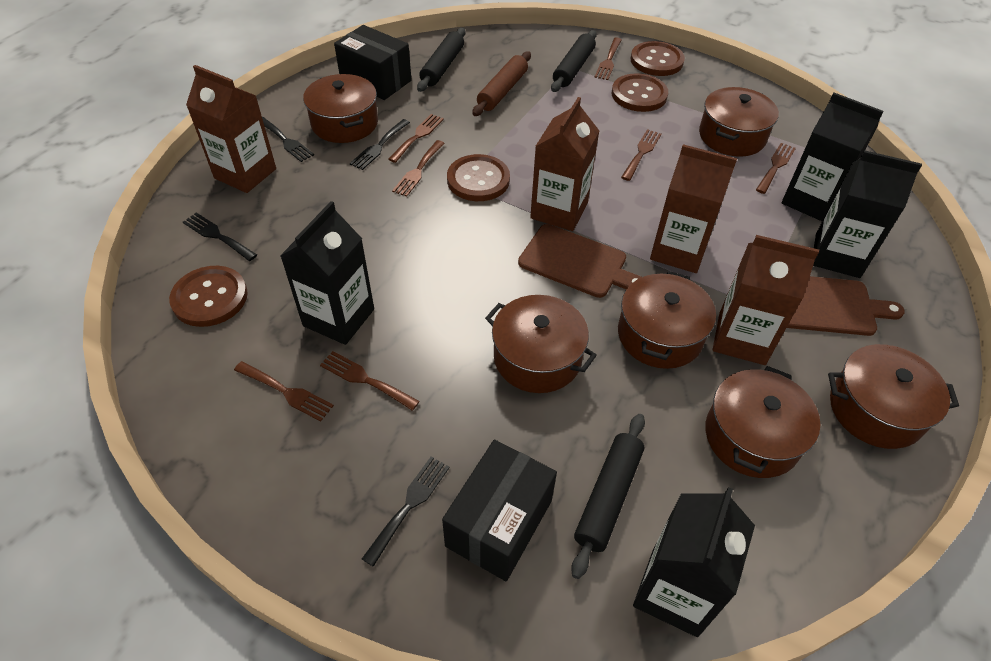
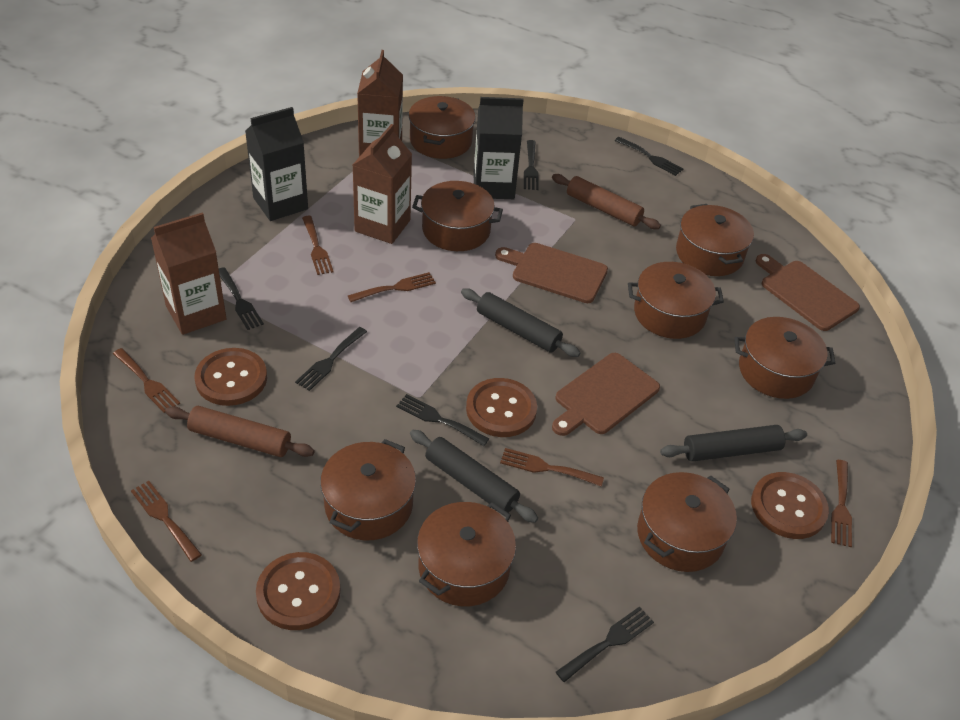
black box: [334,25,412,100] [442,440,557,581] = 2 -> none = 0
black carton: [280,201,374,345] [633,487,755,637] [782,93,884,221] [813,150,922,278] = 4 -> [245,107,308,221] [473,97,523,199] = 2
black fork: [183,213,257,261] [262,117,314,162] [350,119,410,170] [362,456,450,567] = 4 -> [219,267,264,330] [295,327,367,391] [396,394,489,446] [524,140,539,190] [556,607,654,682] [615,137,683,176] = 6
brown carton: [186,65,276,193] [530,97,599,231] [650,144,737,273] [712,235,819,365] = 4 -> [151,212,227,335] [353,124,412,244] [357,50,403,157] = 3
brown cutting board: [518,224,642,298] [787,276,905,336] = 2 -> [495,243,608,303] [552,353,660,436] [756,254,860,331] = 3
brown fork: [234,361,334,422] [320,351,420,411] [388,114,444,163] [392,140,445,197] [594,38,622,80] [621,129,662,181] [756,143,796,194] = 7 -> [113,348,180,413] [131,481,202,562] [302,216,334,275] [348,272,436,302] [500,448,604,487] [831,460,852,547] = 6
brown pot: [303,74,378,143] [485,295,597,393] [618,271,716,369] [699,87,779,157] [705,366,820,478] [828,344,959,449] = 6 -> [320,439,416,540] [409,96,476,159] [412,181,503,251] [417,502,516,606] [628,262,724,339] [637,472,737,572] [676,204,754,276] [734,317,835,399] = 8
brown rolling pin: [472,52,531,116] = 1 -> [165,406,315,457] [552,174,661,229] = 2

